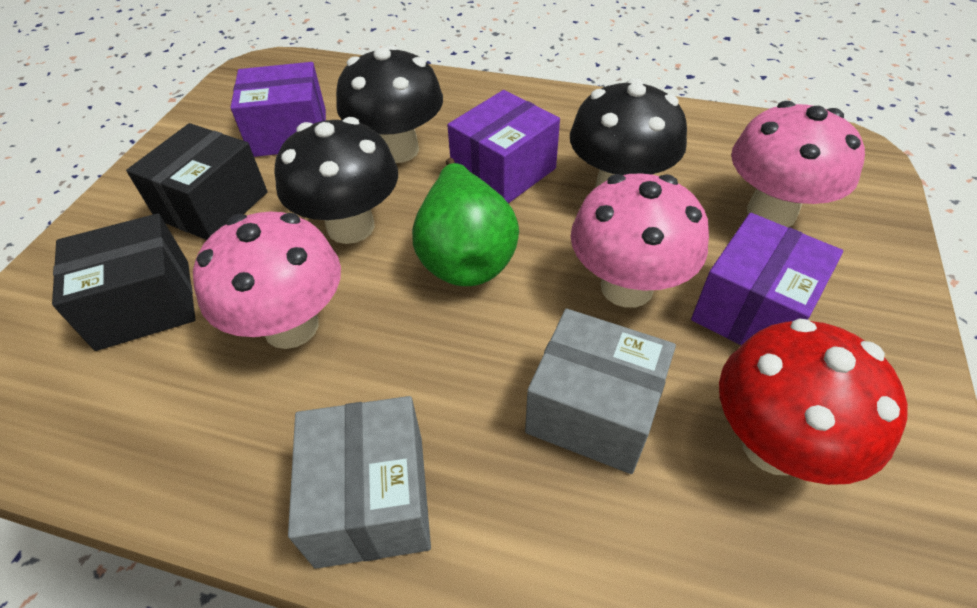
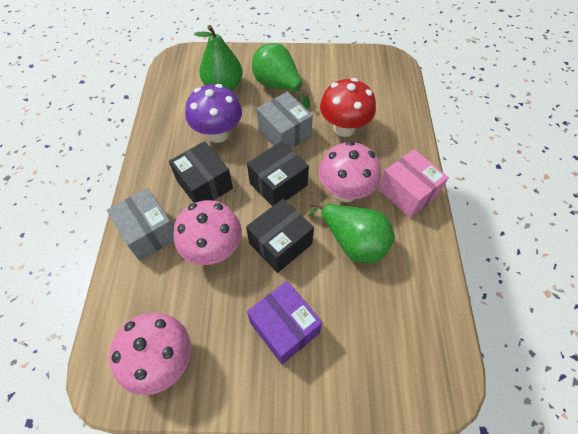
black box: [52,213,196,351] [126,123,268,240] = 2 -> [169,141,233,203] [246,199,314,273] [247,141,309,206] = 3
black mushroom: [275,117,398,244] [336,45,443,163] [570,78,687,187] = 3 -> none = 0
green pear: [412,158,519,286] = 1 -> [194,25,243,91] [252,43,310,109] [308,201,395,263] = 3
pink box: none = 0 -> [379,149,449,218] = 1
purple box: [230,62,326,157] [447,90,560,203] [691,213,843,345] = 3 -> [247,281,322,364] = 1
purple mushroom: none = 0 -> [185,84,242,143] = 1

